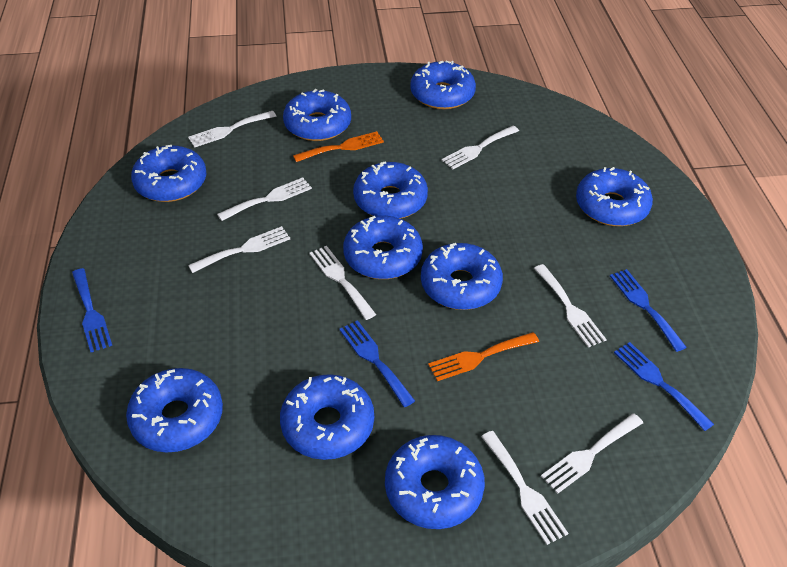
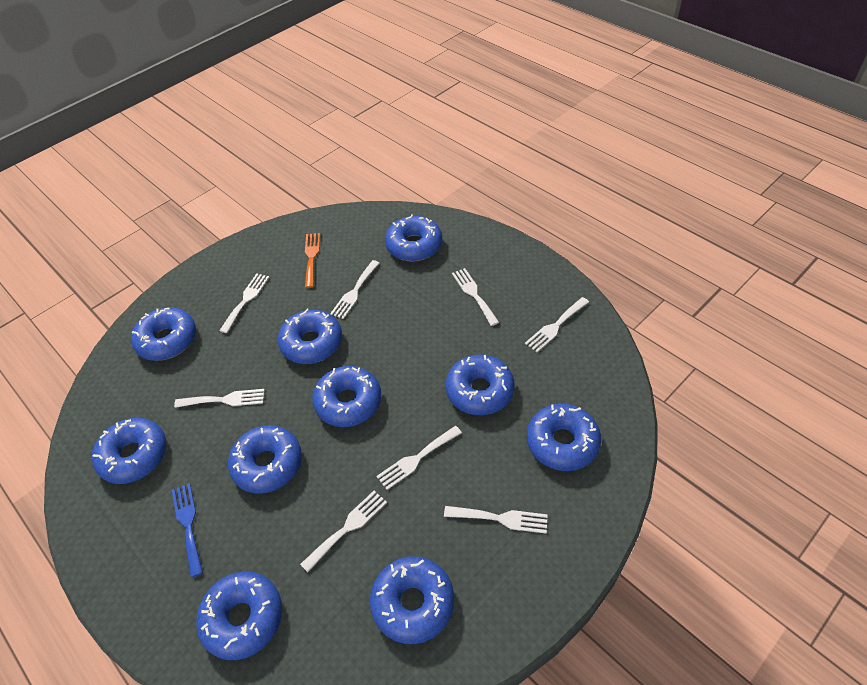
blue fork: [72,268,112,352] [339,320,415,407] [610,269,687,352] [614,342,714,431] = 4 -> [172,483,203,577] = 1
orange fork: [293,131,384,162] [428,332,539,381] = 2 -> [305,233,320,288] = 1

